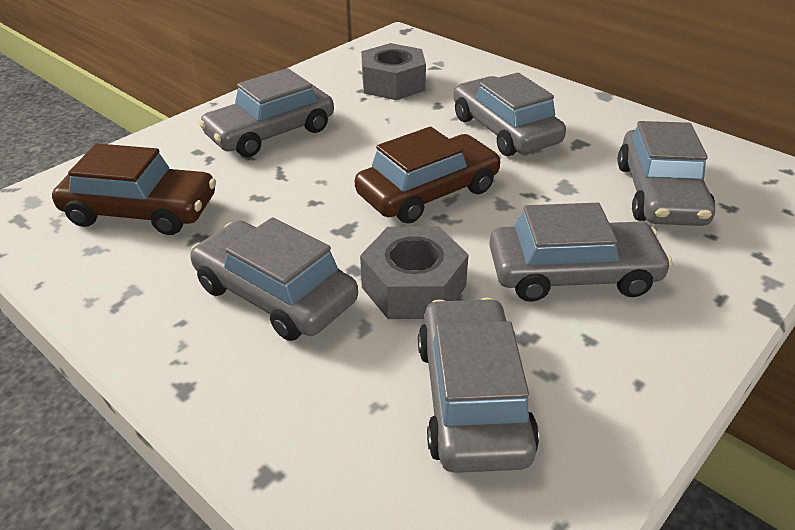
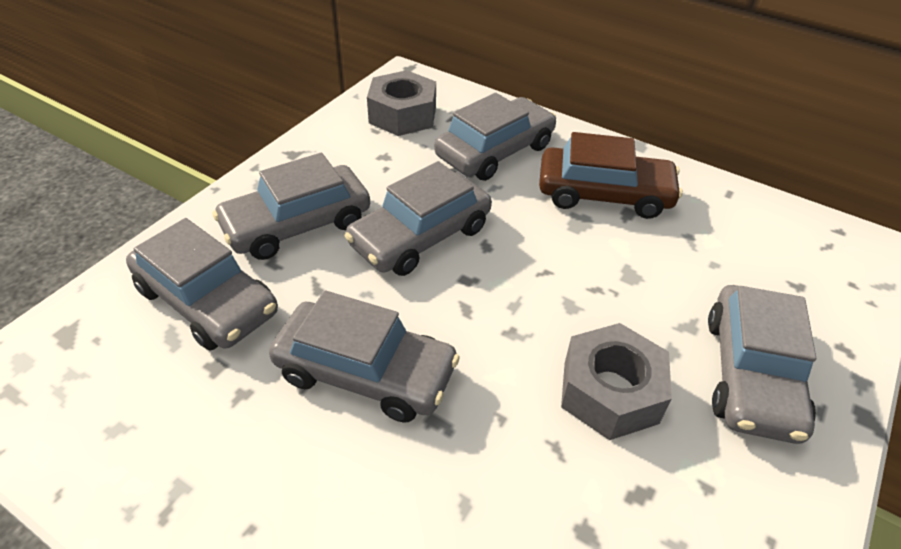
brown car: [52,143,216,235] [355,127,501,224] = 2 -> [539,132,683,219] = 1

